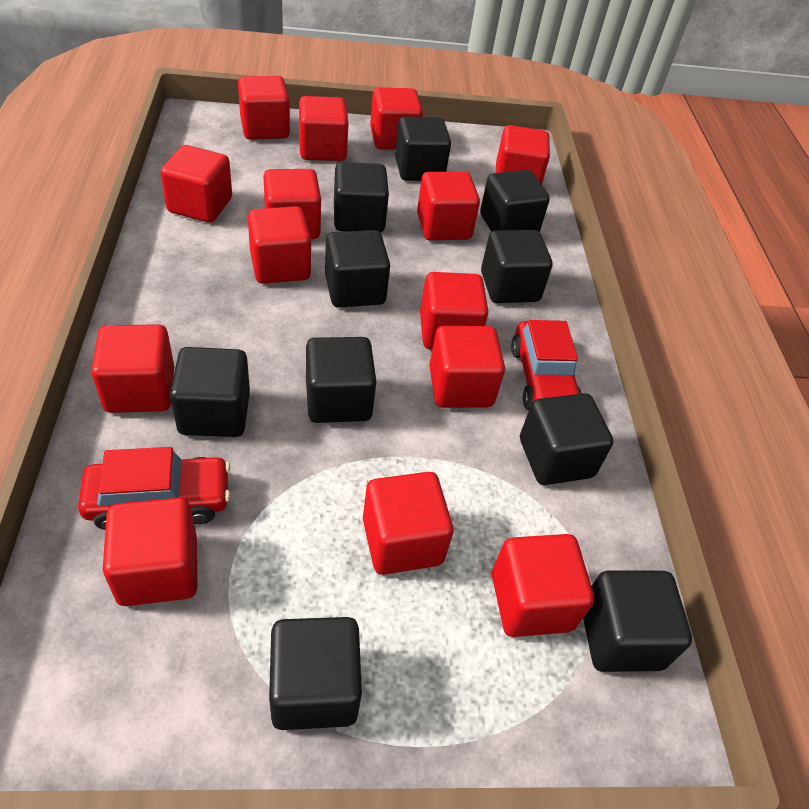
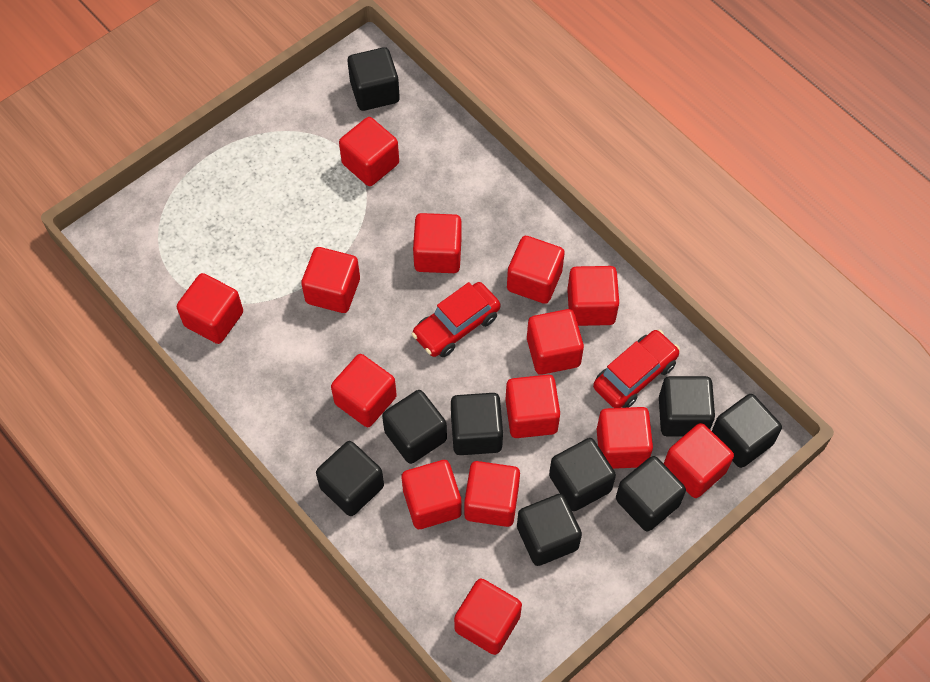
black cube: [170,347,250,437] [269,617,362,730] [306,337,376,423] [325,230,390,308] [334,162,389,232] [395,117,451,181] [480,170,550,232] [481,230,552,303] [520,393,613,485] [583,570,692,672] = 10 -> [316,441,384,516] [348,47,400,111] [382,390,447,464] [451,393,503,455] [517,494,582,566] [549,438,616,511] [616,456,686,532] [659,376,715,437] [712,394,782,468] = 9

